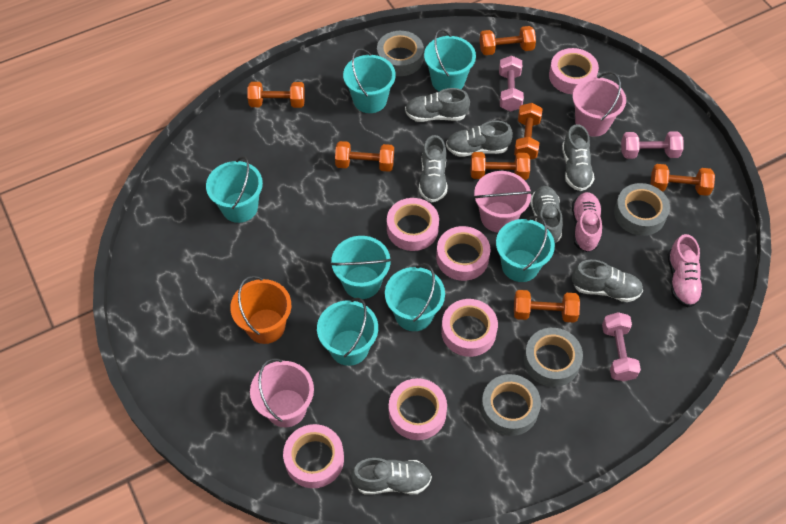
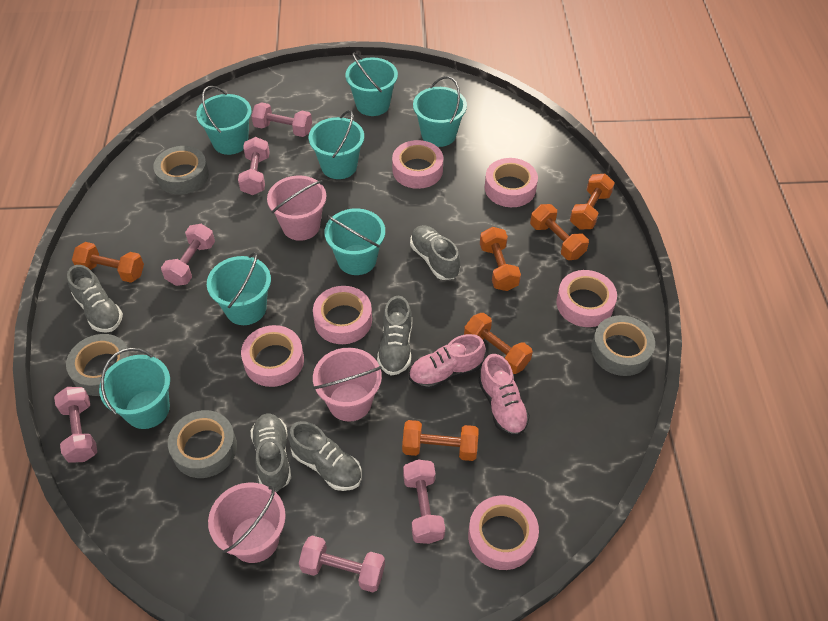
grey shoe: [351,458,432,494] [405,88,470,122] [419,135,448,203] [446,121,513,157] [530,186,563,243] [562,124,594,191] [572,260,643,302] = 7 -> [67,265,123,333] [250,414,291,491] [288,421,362,491] [377,296,412,376] [410,225,460,280] = 5
orange bucket: [230,276,291,344] = 1 -> none = 0
orange dumbbell: [247,82,305,108] [335,141,394,172] [471,152,530,180] [480,26,536,55] [514,103,542,160] [514,290,580,323] [651,164,715,196] = 7 -> [72,242,144,283] [402,420,479,461] [464,313,533,374] [480,227,521,291] [530,204,589,260] [570,174,615,230] = 6
pink dumbbell: [499,55,524,112] [602,312,641,381] [621,131,684,159] = 3 -> [54,387,97,463] [161,224,215,286] [238,137,270,195] [251,102,312,137] [299,535,385,592] [403,460,445,544] = 6

